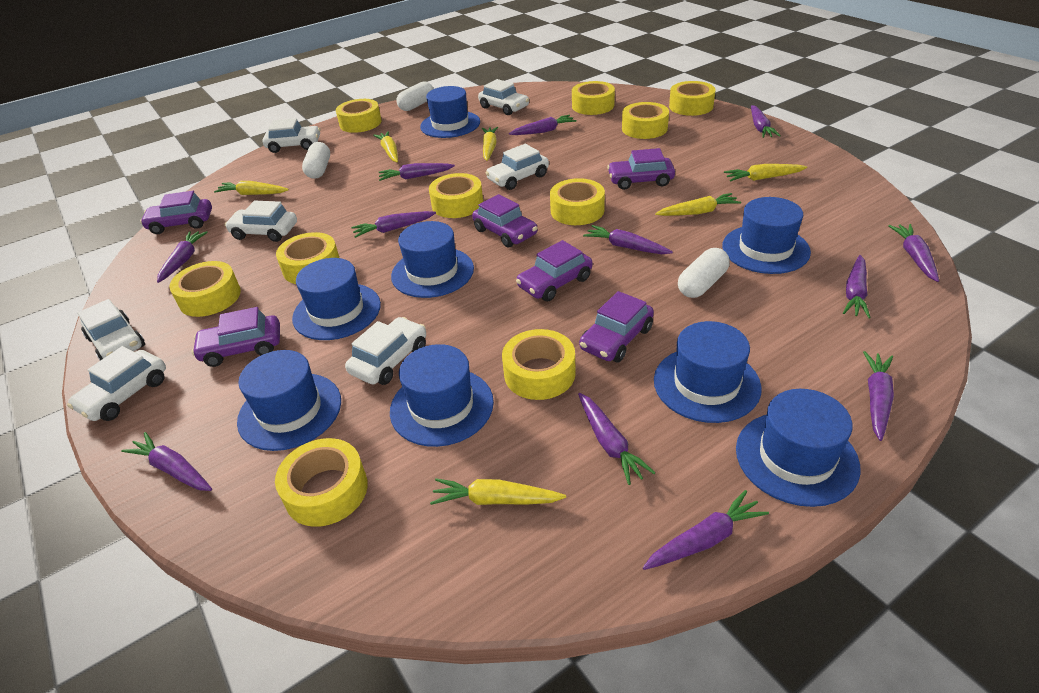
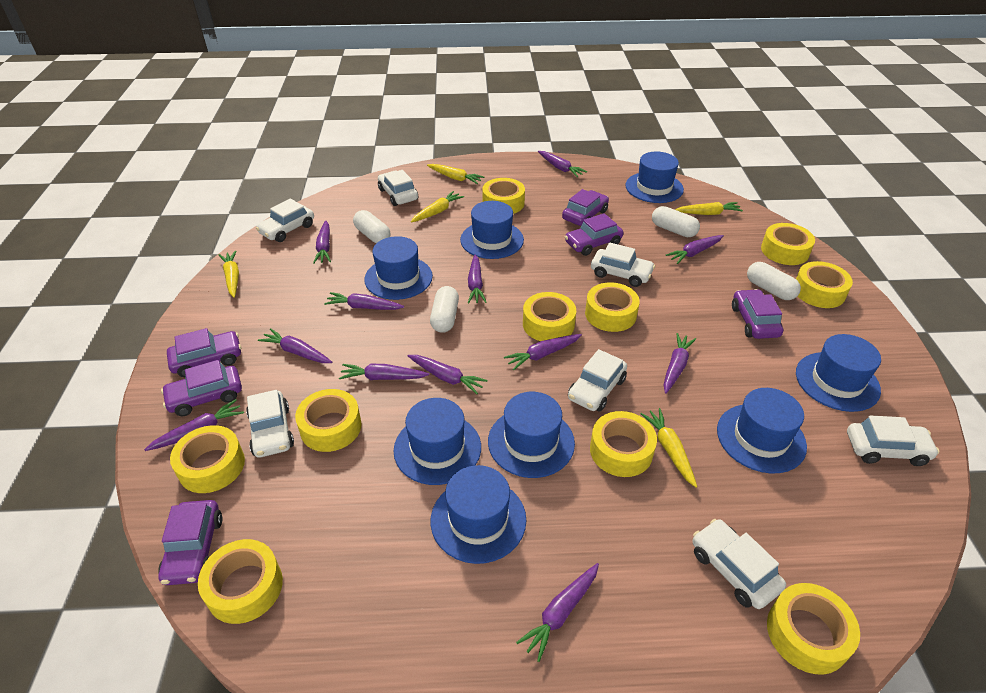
white capsule: [302,142,330,179] [397,81,434,111] [678,248,730,298] = 3 -> [353,210,391,243] [430,286,459,333] [652,206,700,237] [747,262,801,300] = 4
yellow carrot: [214,181,289,195] [373,131,398,162] [430,478,566,505] [482,127,498,161] [655,193,741,216] [724,164,807,182] = 6 -> [219,251,239,298] [411,191,464,222] [427,164,484,184] [640,408,697,488] [675,202,743,215] = 5

